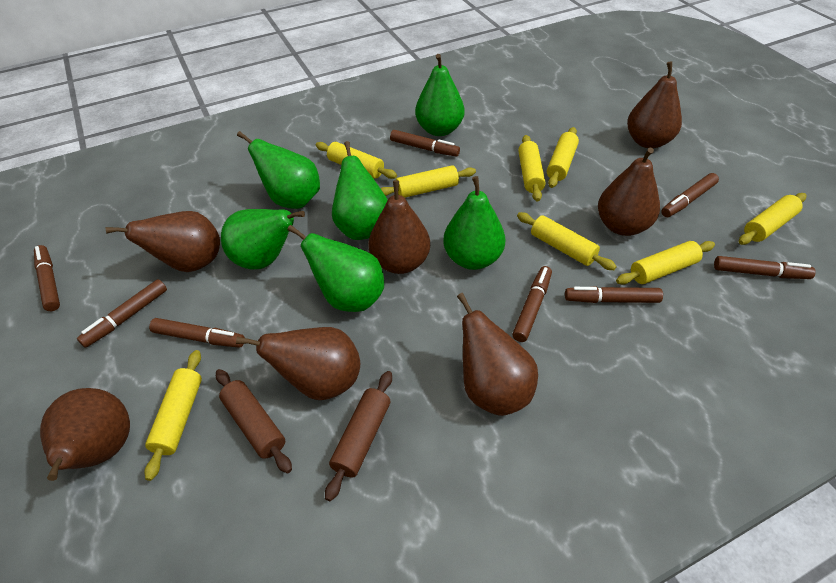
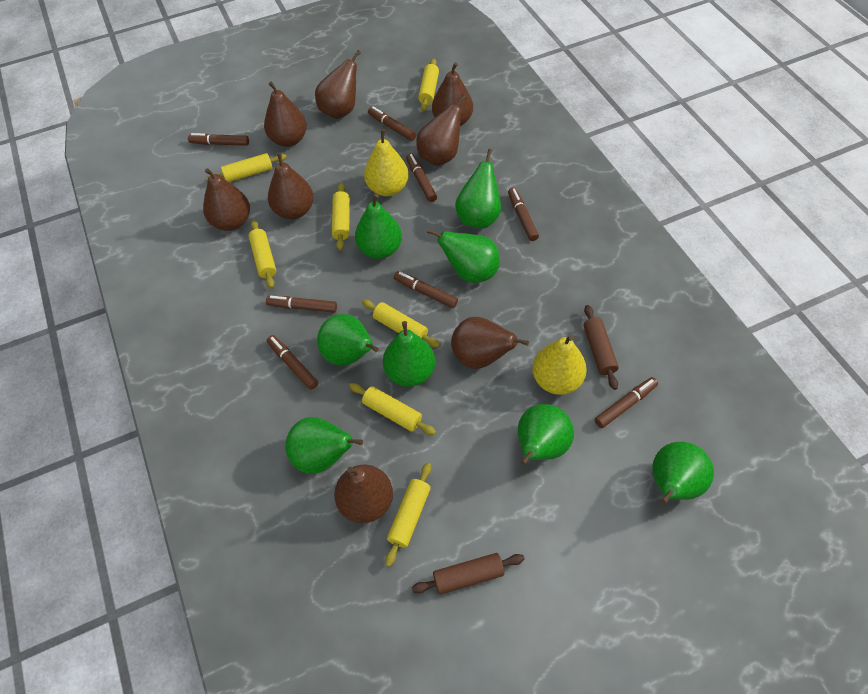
brown pear: [40,388,130,481] [105,211,220,272] [236,327,360,400] [368,180,430,274] [457,293,538,416] [598,148,660,236] [627,61,682,148] = 7 -> [203,168,250,231] [264,81,307,147] [268,152,314,219] [315,50,361,119] [334,465,393,523] [416,94,466,166] [432,62,473,126] [451,317,529,369] = 8
green pear: [221,209,305,269] [237,131,320,209] [287,225,384,312] [332,141,388,240] [415,54,465,136] [443,176,505,270] = 6 -> [285,417,363,474] [317,314,379,366] [355,194,402,259] [383,321,435,387] [427,229,500,283] [455,149,501,229] [518,404,574,466] [652,442,714,504] = 8
yellow pear: none = 0 -> [364,129,409,196] [532,335,587,395] = 2
yellow rolling pin: [144,350,202,481] [316,142,397,179] [380,165,476,198] [517,212,617,270] [518,135,546,202] [547,127,579,188] [616,241,715,285] [739,193,806,245] = 8 -> [206,153,287,182] [249,220,276,289] [332,183,350,250] [349,383,436,435] [362,299,440,348] [385,463,431,567] [418,59,439,111] = 7

